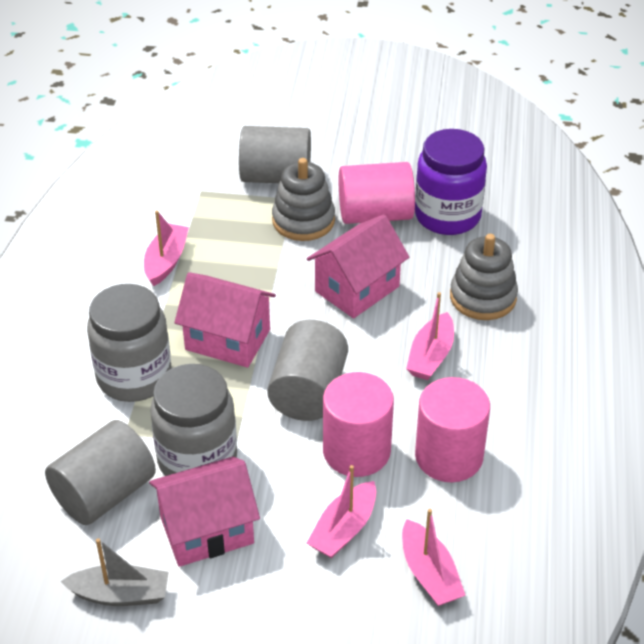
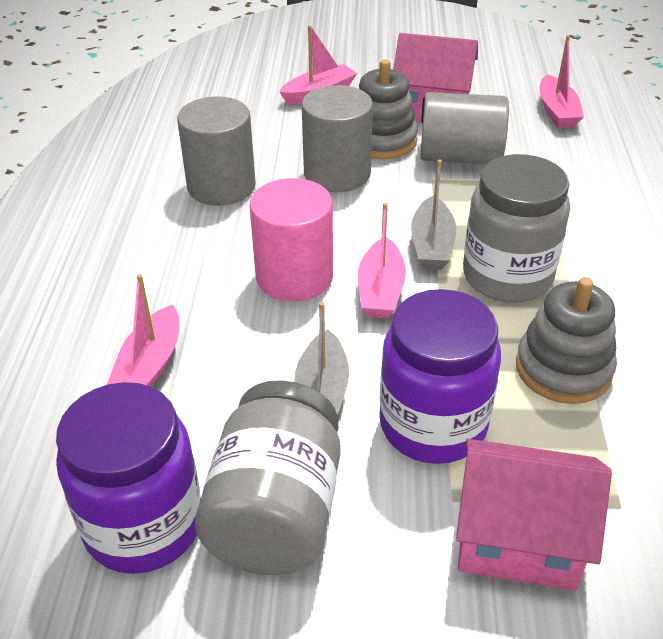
grey boat: [61,538,168,606] = 1 -> [294,302,349,415] [411,159,456,270] = 2
pink cylinder: [323,372,394,477] [339,162,415,224] [415,377,490,482] = 3 -> [250,178,333,301] = 1
pink house: [149,457,260,567] [174,272,276,368] [307,214,409,318] = 3 -> [393,33,478,123] [456,439,612,591] = 2
purple jar: [415,129,487,235] = 1 -> [56,382,201,574] [379,289,501,464] = 2

